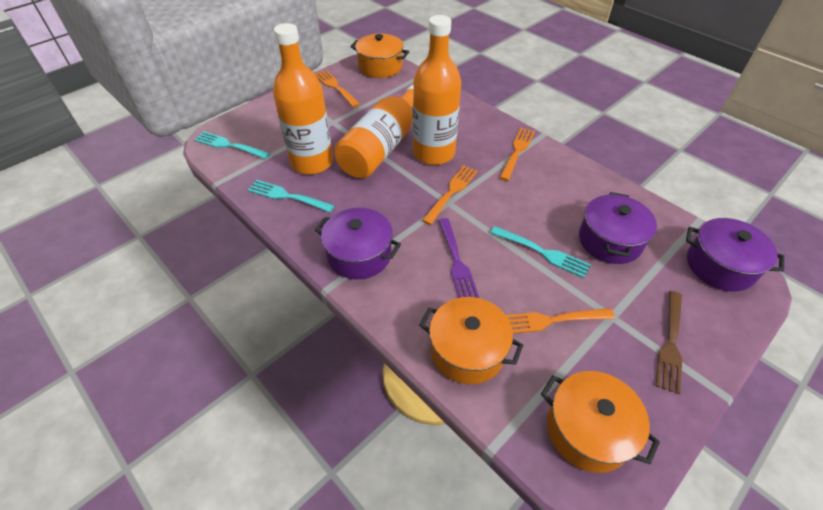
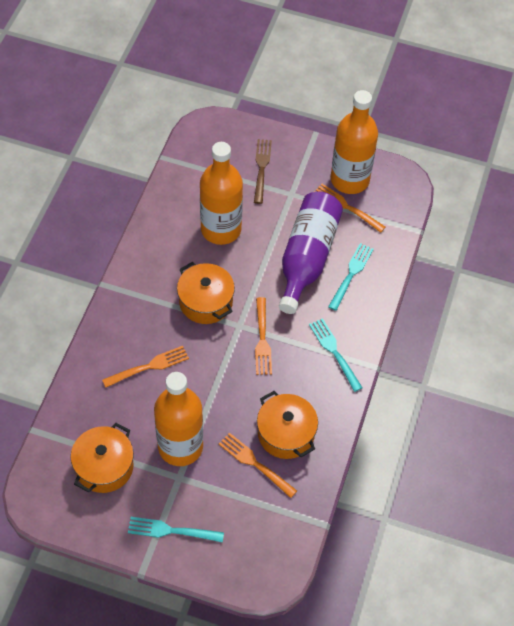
purple bottle: none = 0 -> [279,191,343,314] = 1
purple fork: [438,218,479,298] = 1 -> none = 0
purple pot: [315,208,401,279] [579,192,657,264] [686,218,784,291] = 3 -> none = 0

